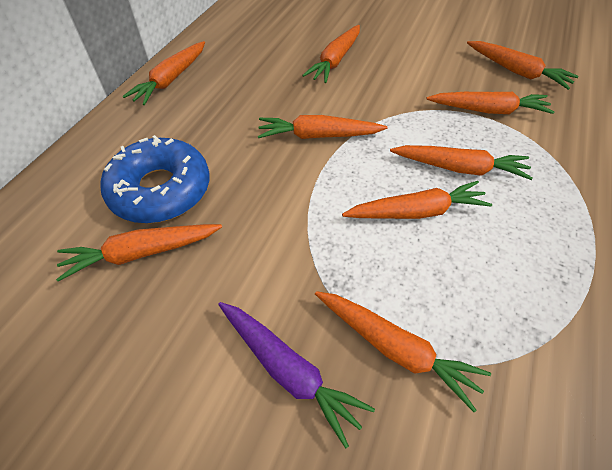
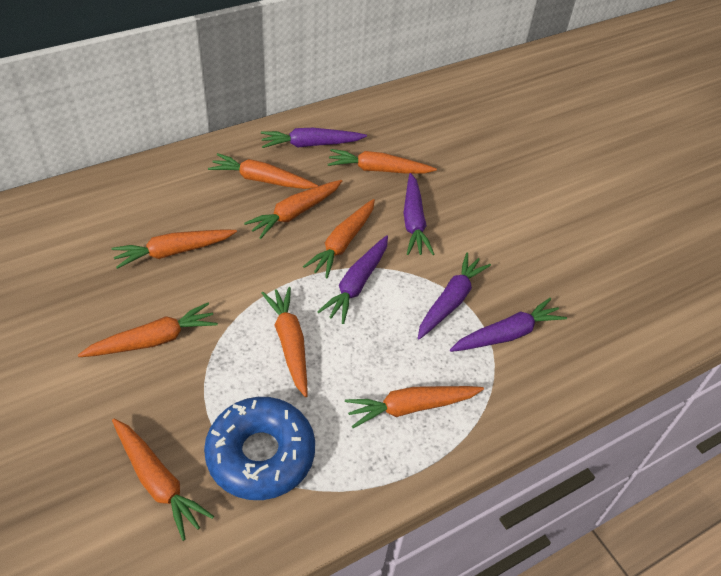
purple carrot: [218,302,375,449] = 1 -> [261,128,367,148] [317,235,388,324] [403,173,434,255] [418,253,491,339] [450,298,567,352] = 5

